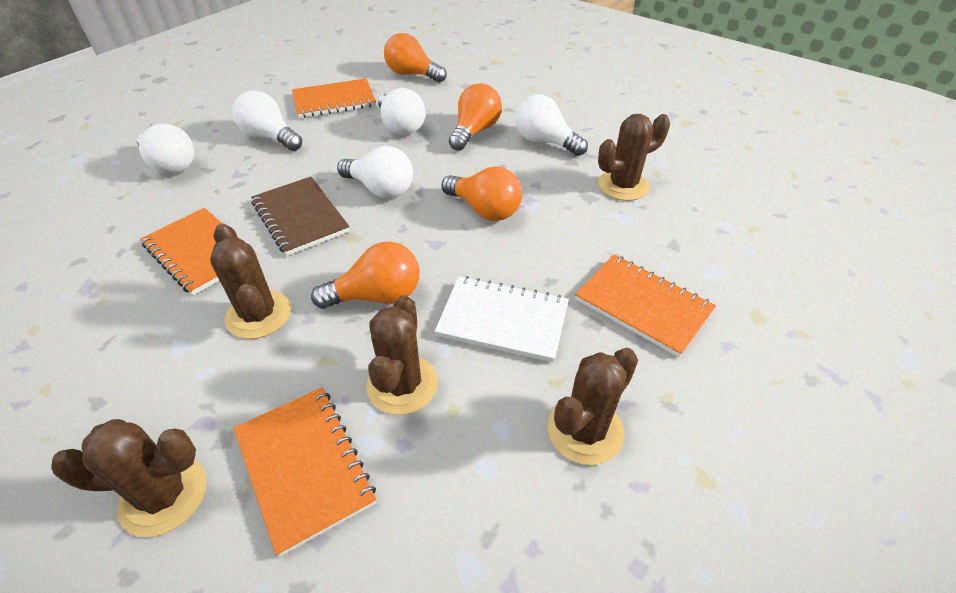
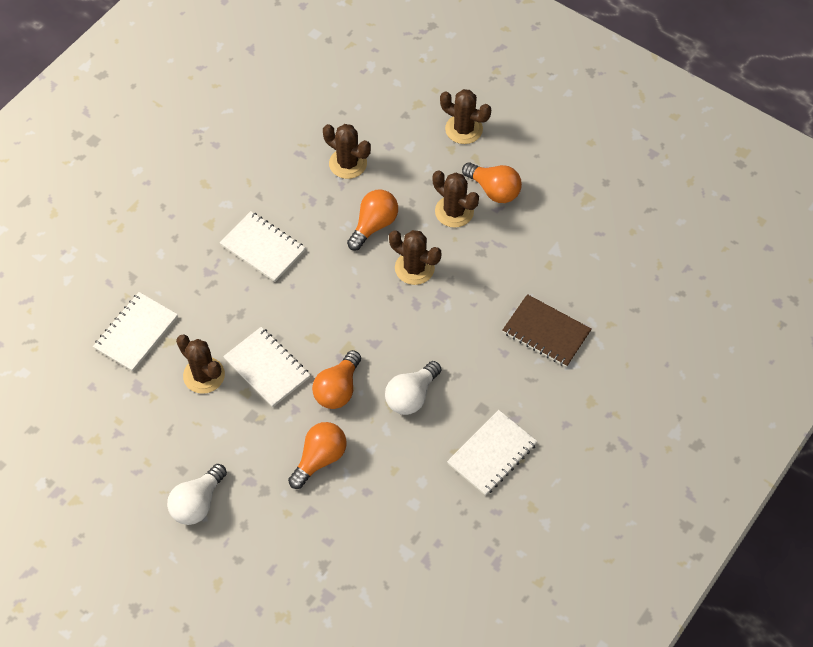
orange notebook: [140,208,257,295] [234,387,376,557] [292,79,376,118] [575,255,716,357] = 4 -> none = 0
white light bulb: [137,124,194,174] [233,90,302,151] [337,146,413,198] [378,88,426,135] [515,94,588,156] = 5 -> [167,464,227,525] [385,361,441,415] = 2
white notebook: [434,276,569,362] = 1 -> [93,292,178,372] [220,211,305,282] [223,327,310,407] [447,410,538,496] = 4

